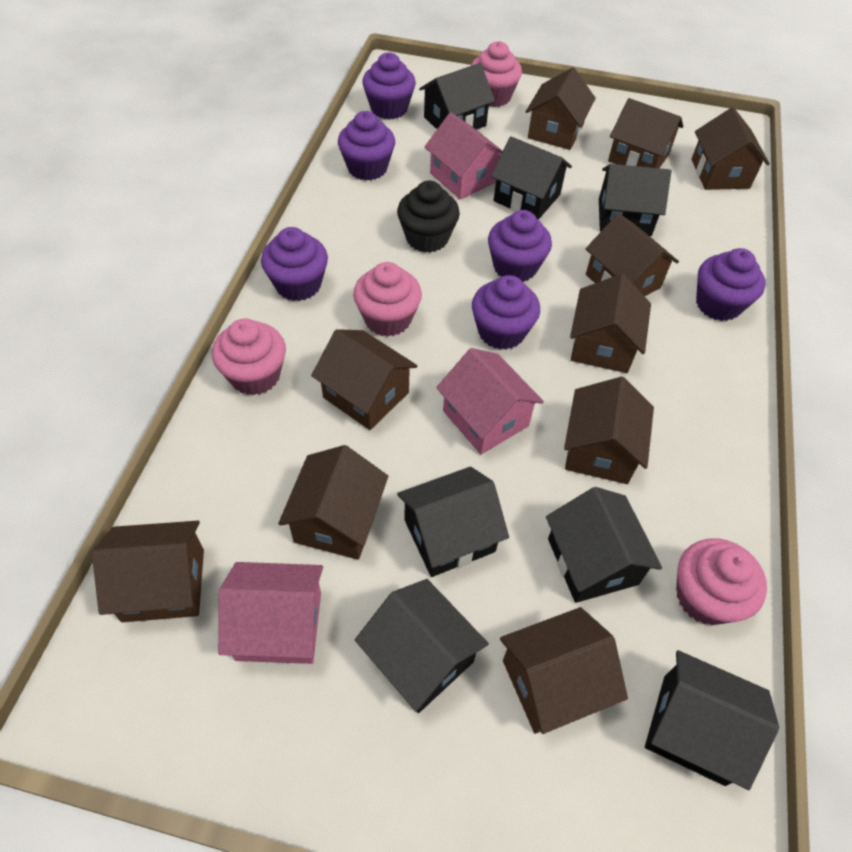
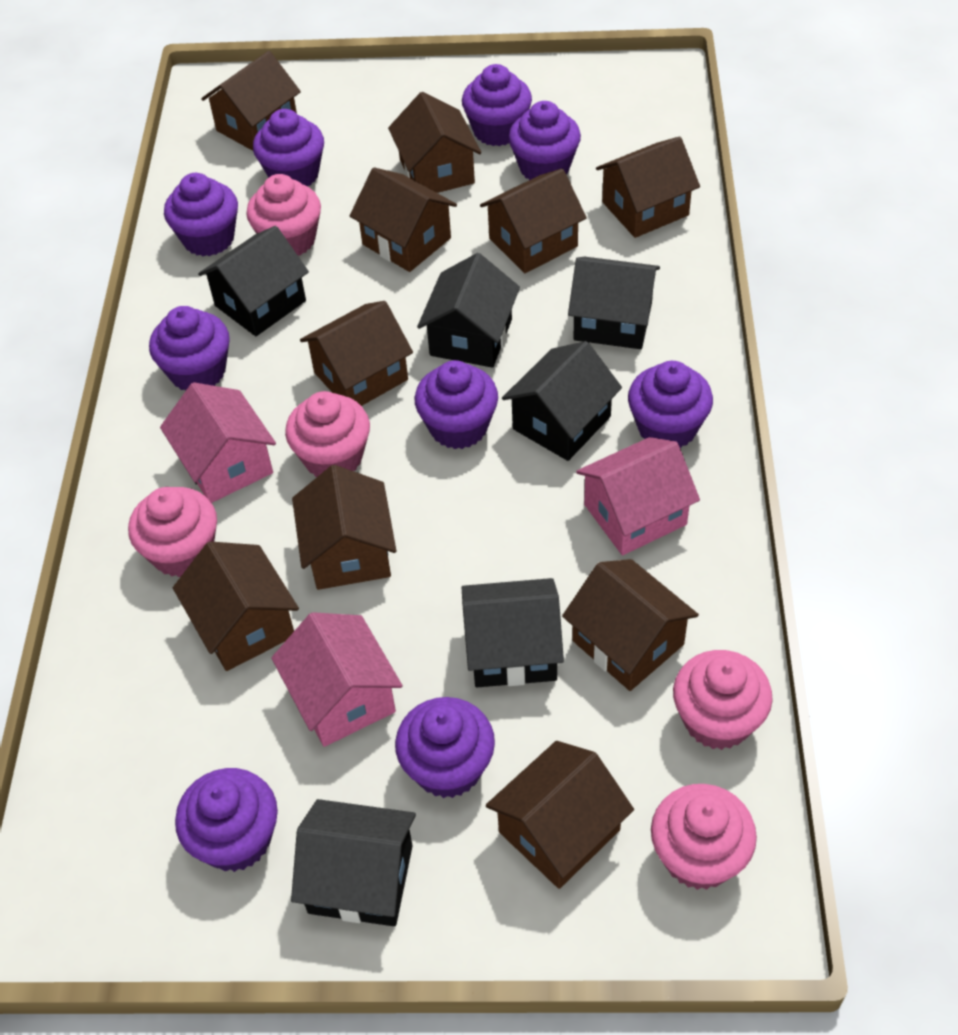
black cupcake: [397,181,460,253] = 1 -> none = 0
black house: [355,579,489,713] [397,467,509,577] [419,63,495,130] [491,136,572,220] [546,487,662,603] [599,164,671,236] [645,650,779,790] = 7 -> [198,226,309,336] [291,799,416,927] [417,253,520,368] [462,578,564,687] [502,341,622,461] [568,257,660,349] = 6
pink cupcake: [212,318,286,395] [353,262,422,337] [471,41,522,107] [676,538,767,625] = 4 -> [128,487,217,577] [246,174,321,255] [285,391,370,477] [651,784,757,890] [673,650,773,750] = 5
purple cupcake: [261,227,328,301] [338,111,395,181] [362,53,416,119] [472,275,540,350] [488,210,552,282] [696,248,765,321] = 6 -> [149,306,230,390] [164,173,238,256] [175,768,278,872] [253,109,324,186] [395,697,495,798] [415,360,498,449] [462,64,532,146] [508,101,581,180] [628,361,713,448] = 9

